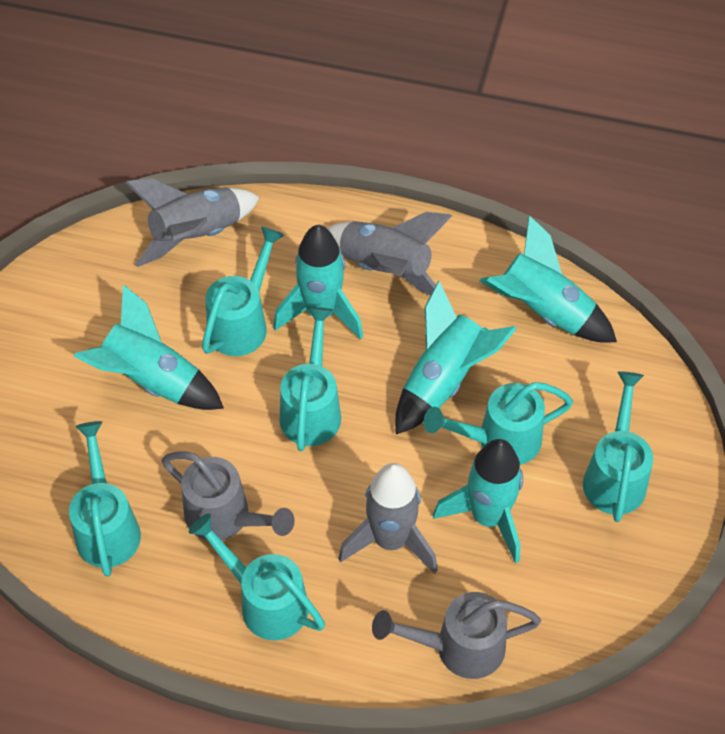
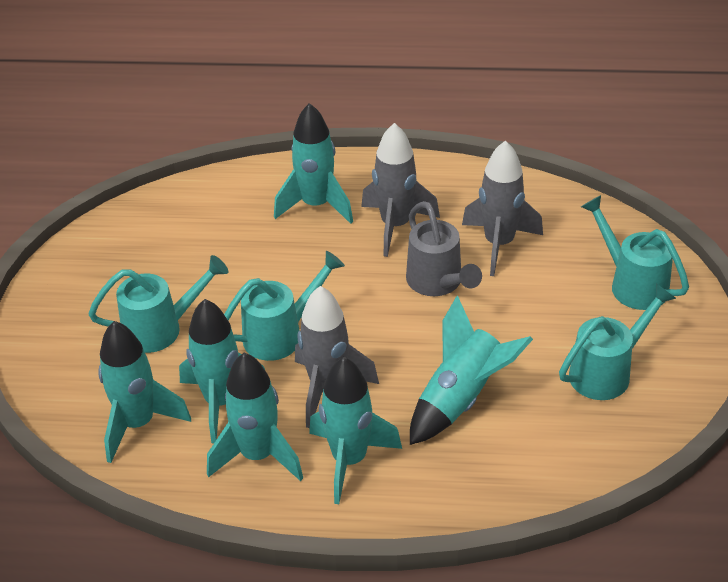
grey watering can: [162,451,295,540] [372,592,541,679] = 2 -> [406,201,482,296] = 1
turquoise rocket: [74,284,224,410] [273,225,363,340] [395,281,517,434] [433,439,523,564] [480,216,617,343] = 5 -> [98,321,191,463] [179,299,265,443] [207,353,303,481] [274,103,353,224] [309,357,402,504] [410,295,533,445] = 6
turquoise watering can: [69,421,141,577] [189,513,325,640] [202,226,284,356] [280,307,341,451] [424,382,573,465] [583,371,653,522] = 6 -> [88,255,228,353] [224,251,345,361] [559,283,676,400] [581,195,689,310] = 4

